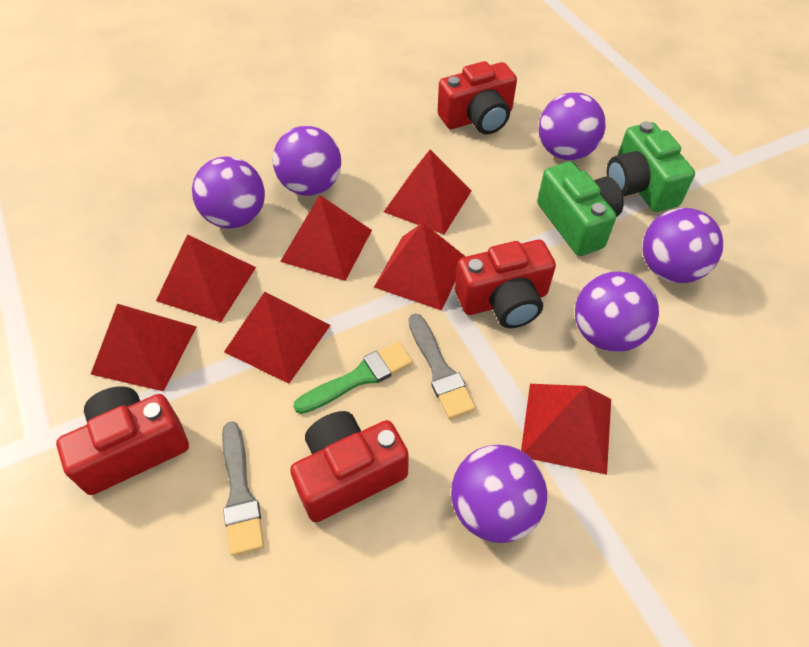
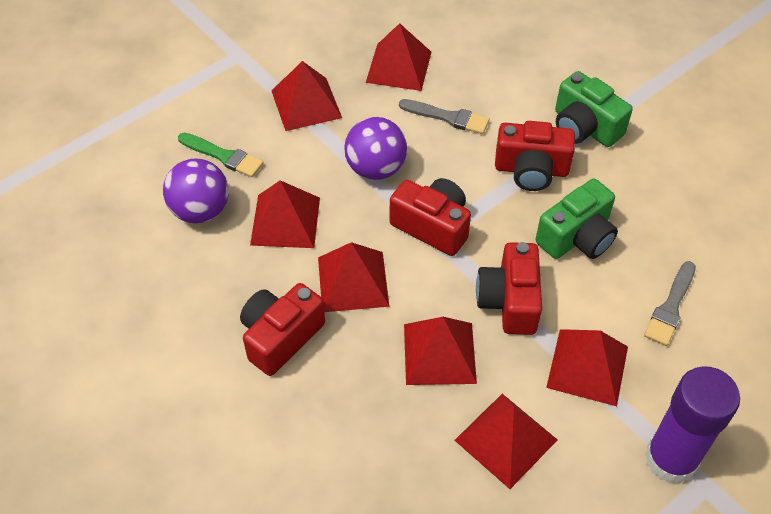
purple ball: [192,156,265,229] [273,126,341,196] [451,445,547,543] [538,92,606,160] [575,272,659,352] [642,208,723,283] = 6 -> [163,158,229,223] [345,117,407,180] = 2
purple glue stick: none = 0 -> [645,366,740,484] = 1

